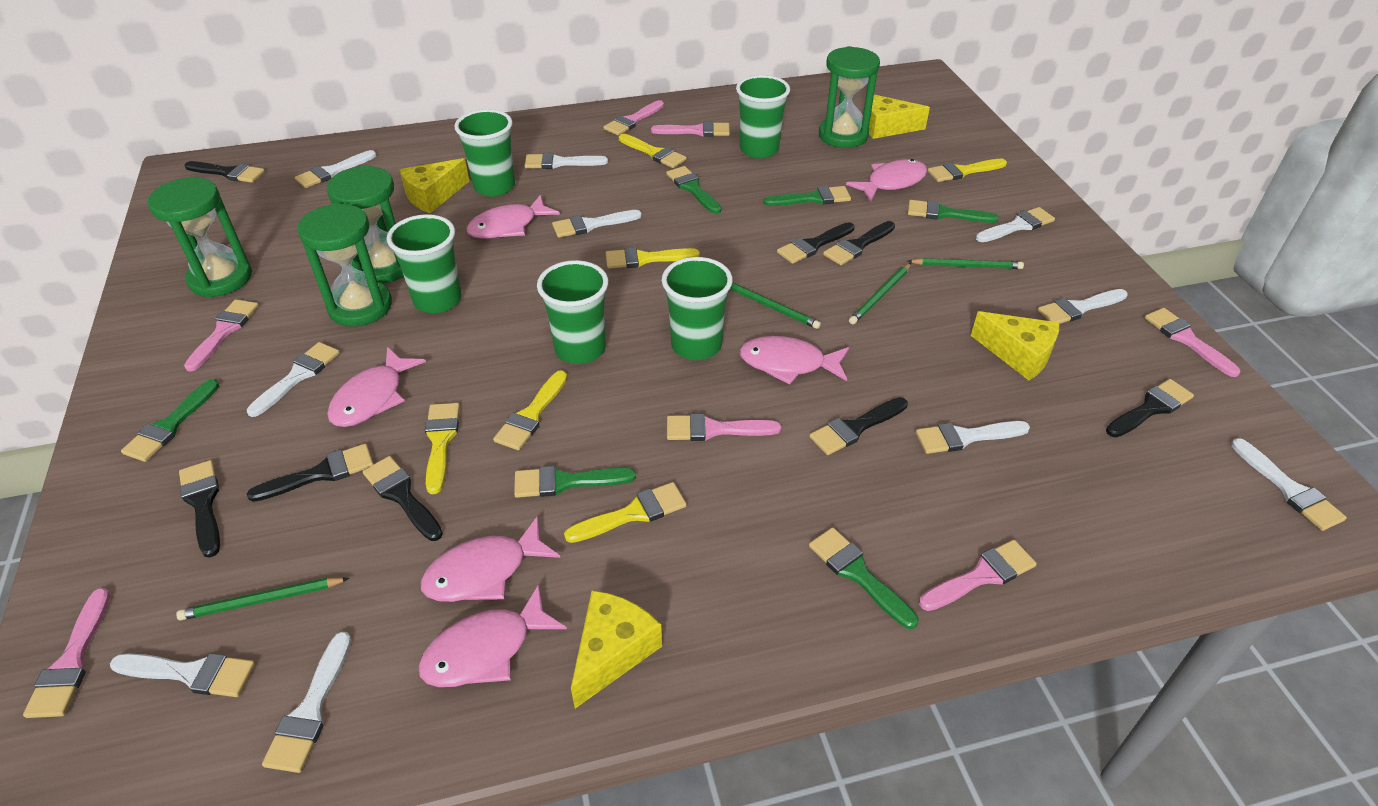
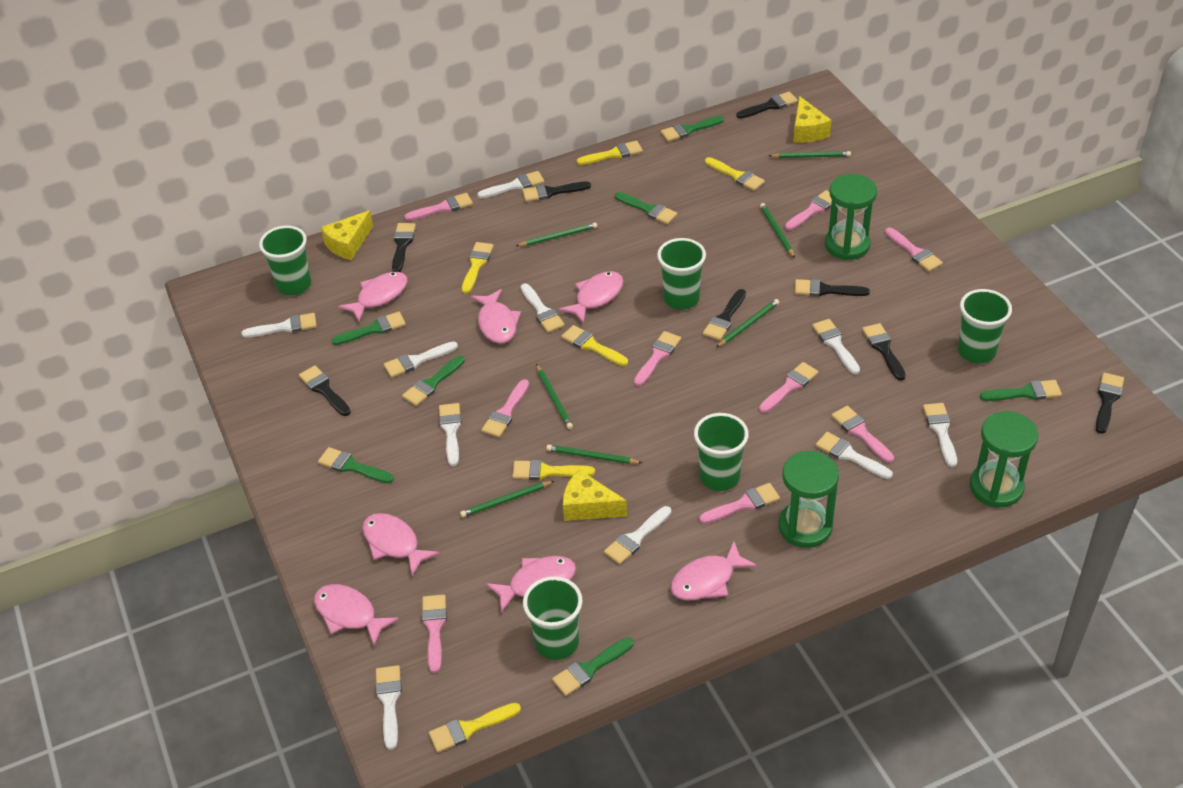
green brush: [121,379,219,462] [514,466,636,498] [666,166,721,214] [763,186,851,206] [809,527,918,629] [908,200,999,223] = 6 -> [318,447,394,483] [332,312,406,345] [402,356,465,406] [552,637,634,696] [615,192,677,224] [661,116,724,142] [980,380,1062,401] = 7
green hourglass: [148,178,252,298] [298,203,392,326] [327,165,404,284] [819,46,880,148] = 4 -> [778,451,839,548] [825,174,877,260] [970,411,1038,507] = 3
green pencil: [176,578,349,621] [730,283,821,329] [849,263,911,324] [908,258,1024,269] = 4 -> [460,481,554,517] [516,223,597,246] [536,364,573,429] [546,445,642,464] [716,299,779,347] [760,203,795,258] [769,151,851,158] = 7
pink brush: [23,588,110,718] [184,299,259,372] [604,100,664,136] [651,121,730,137] [667,413,781,441] [919,540,1037,611] [1145,308,1240,377] = 7 -> [404,193,473,221] [422,595,447,673] [481,379,529,437] [634,331,681,386] [699,483,780,524] [759,362,819,413] [785,190,832,230] [831,406,894,463] [885,227,943,272] = 9
pink fish: [327,347,426,427] [418,584,567,687] [421,516,560,602] [466,195,560,239] [739,336,849,385] [846,159,927,201] = 6 -> [314,584,399,646] [338,272,408,322] [362,513,440,576] [471,289,521,343] [486,556,576,613] [559,271,623,324] [671,541,757,601] = 7
yellow cheese: [400,158,469,213] [571,590,662,708] [869,95,930,139] [971,311,1059,380] = 4 -> [321,210,373,260] [563,469,627,521] [793,96,832,143] = 3

